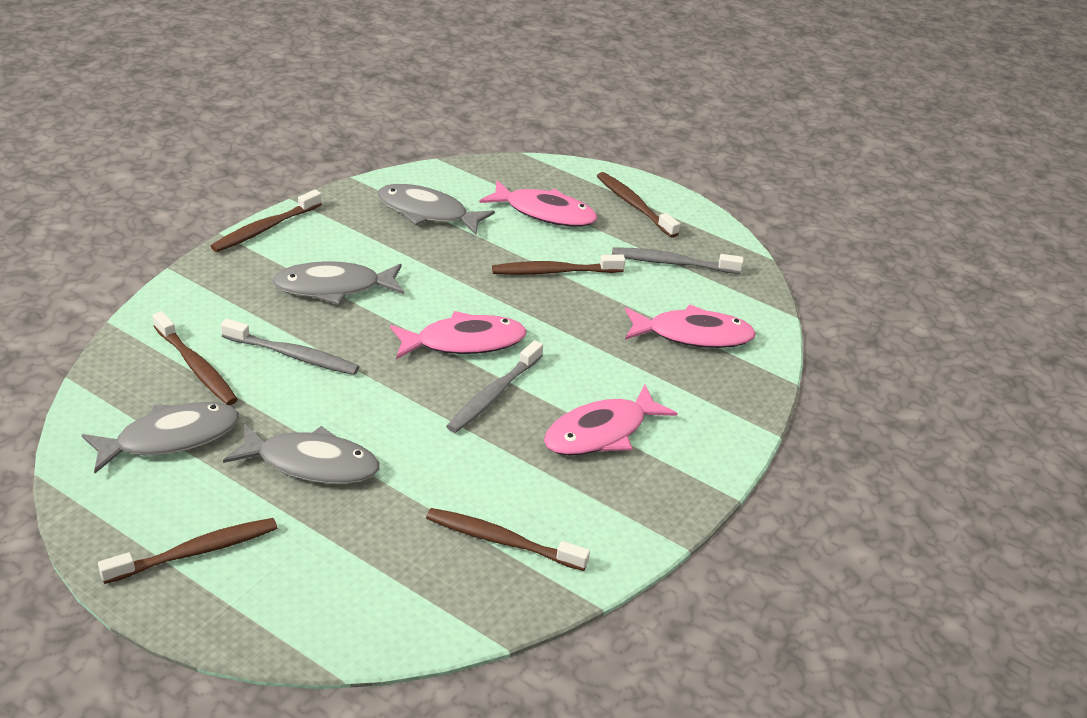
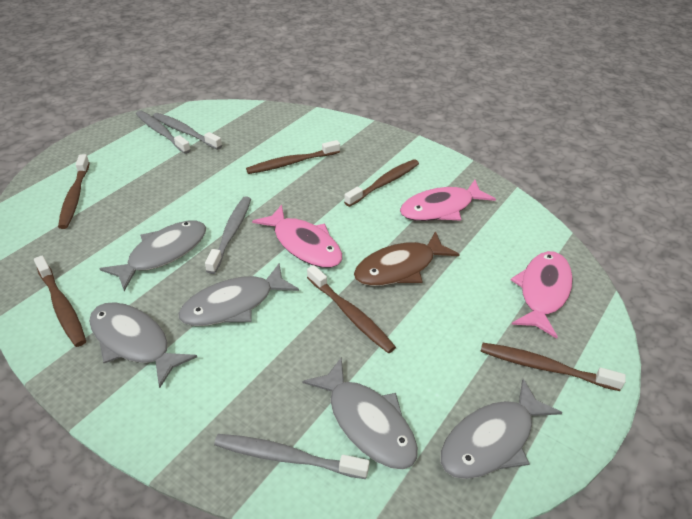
brown fish: none = 0 -> [354,231,460,286] = 1
grey fish: [82,402,239,473] [223,423,380,484] [272,261,404,305] [377,184,495,235] = 4 -> [89,302,197,388] [99,221,206,291] [178,264,299,326] [302,357,418,469] [440,379,563,479] = 5
grey toothbrush: [221,319,359,375] [446,340,543,433] [612,247,744,274] = 3 -> [136,110,191,154] [153,113,222,150] [205,196,251,274] [214,434,370,479] = 4
pink fish: [390,311,527,359] [479,180,597,226] [544,384,678,455] [625,304,756,348] = 4 -> [252,205,342,268] [400,180,496,221] [511,251,573,339] = 3

